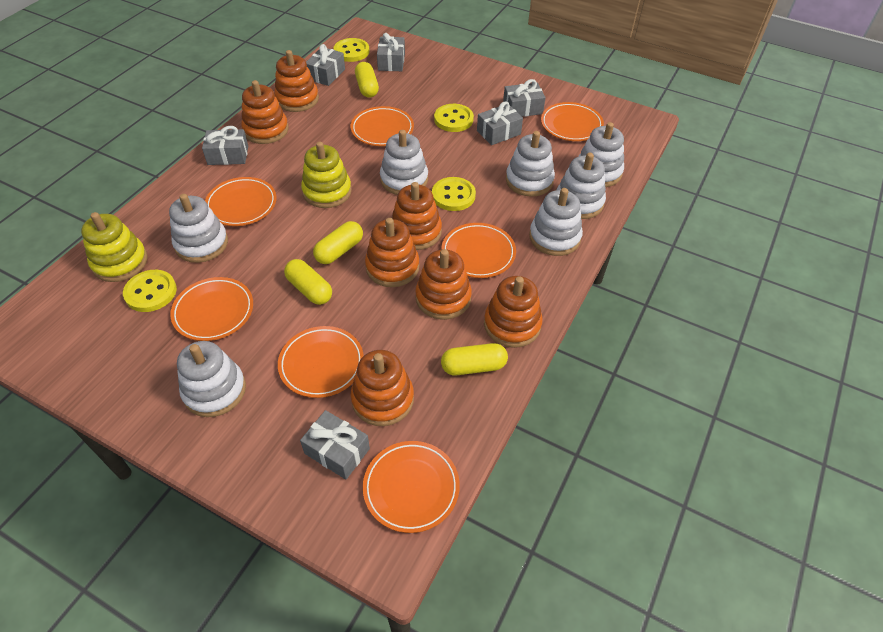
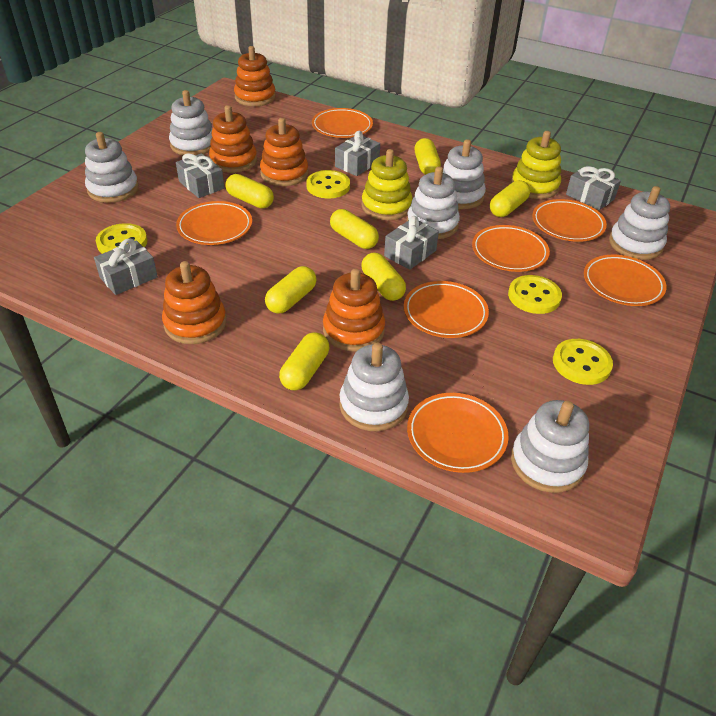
grey gift: [202,126,248,165] [300,410,370,479] [306,44,345,86] [377,33,405,71] [477,102,523,145] [503,79,546,117] = 6 -> [94,238,158,295] [176,153,224,198] [335,131,380,176] [384,216,439,270] [566,165,621,210] = 5
orange stacking toy: [241,80,288,144] [274,50,319,112] [350,350,414,426] [365,218,419,287] [392,182,442,250] [415,249,472,320] [484,276,543,348] = 7 -> [162,261,227,344] [209,105,257,173] [234,46,276,106] [260,118,308,186] [323,269,385,351] = 5
yellow capsule: [284,259,332,305] [313,221,363,264] [355,62,379,98] [441,343,508,375] = 4 -> [225,174,274,208] [265,266,317,314] [279,332,329,390] [330,209,379,249] [362,253,406,301] [415,138,441,175] [490,180,530,217] = 7

